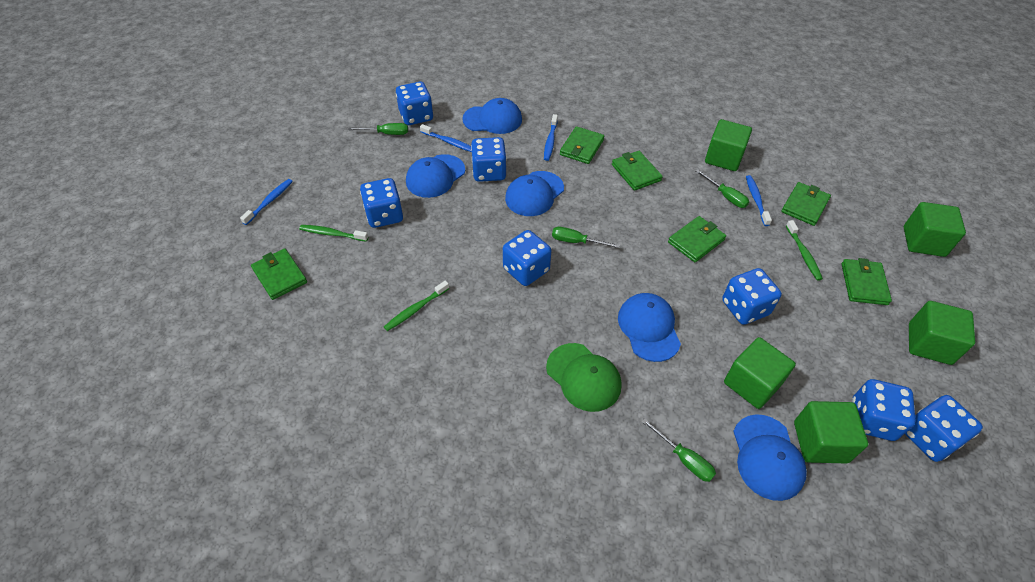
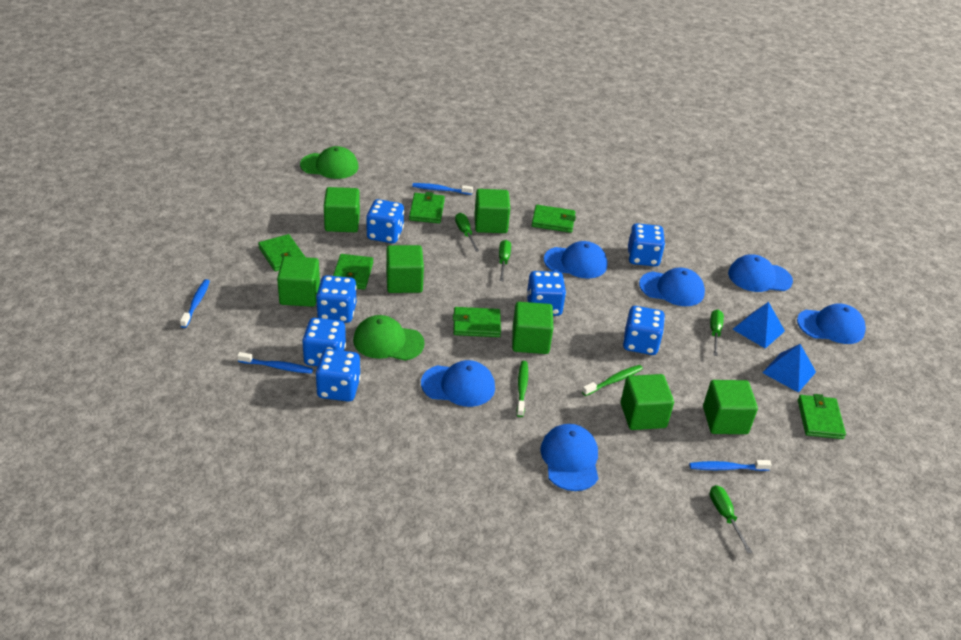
blue cap: [406,154,465,198] [462,98,522,134] [505,171,564,216] [618,293,681,362] [733,414,807,501] = 5 -> [421,360,495,407] [540,424,598,491] [544,241,607,278] [639,268,705,306] [728,254,793,292] [797,304,866,344] = 6
blue pyramid: none = 0 -> [733,302,785,349] [762,344,816,393] = 2
green cap: [546,343,622,412] = 1 -> [300,146,359,179] [353,315,425,361] = 2
green cube: [705,119,752,171] [724,337,796,409] [794,401,868,464] [904,202,966,257] [909,301,975,365] = 5 -> [277,256,320,307] [324,187,360,232] [386,245,424,293] [474,189,510,233] [512,302,553,354] [621,374,674,430] [703,380,758,434] = 7
green toothbrush: [299,225,368,242] [384,281,450,331] [786,220,823,281] = 3 -> [517,361,528,417] [582,365,643,396] = 2

